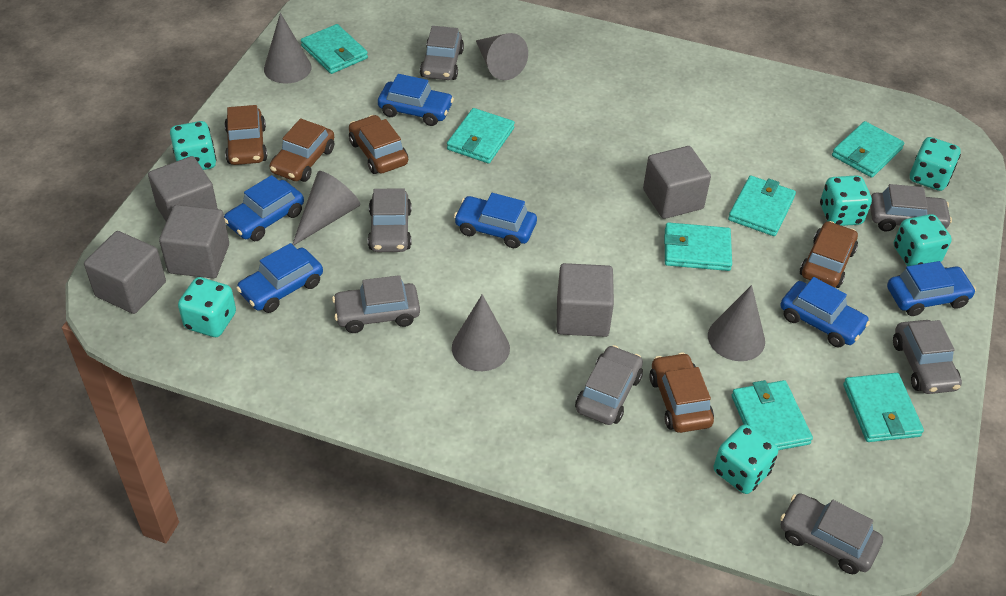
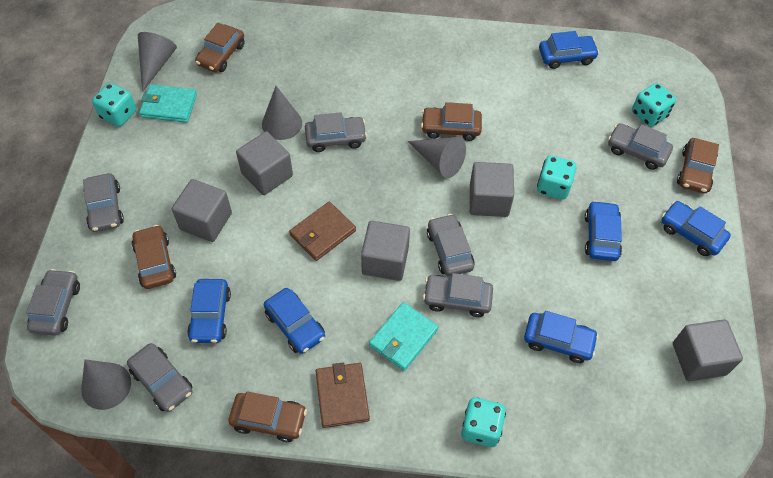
brown wallet: none = 0 -> [289,202,356,261] [316,363,370,428] = 2
grey cone: [264,13,312,83] [292,171,360,246] [452,294,510,371] [476,33,528,80] [708,285,765,361] = 5 -> [81,359,131,410] [138,32,177,92] [262,86,302,140] [408,137,466,178] = 4
turquoise dice: [170,121,217,170] [178,277,236,337] [714,424,778,494] [820,175,872,226] [894,214,952,266] [910,137,961,191] = 6 -> [92,83,136,127] [461,398,506,447] [537,155,576,200] [632,83,676,127] = 4
turquoise wallet: [301,24,368,74] [447,108,515,163] [664,222,732,271] [728,175,796,236] [732,380,813,450] [832,121,905,178] [843,373,924,442] = 7 -> [139,84,197,123] [369,302,438,371] = 2

